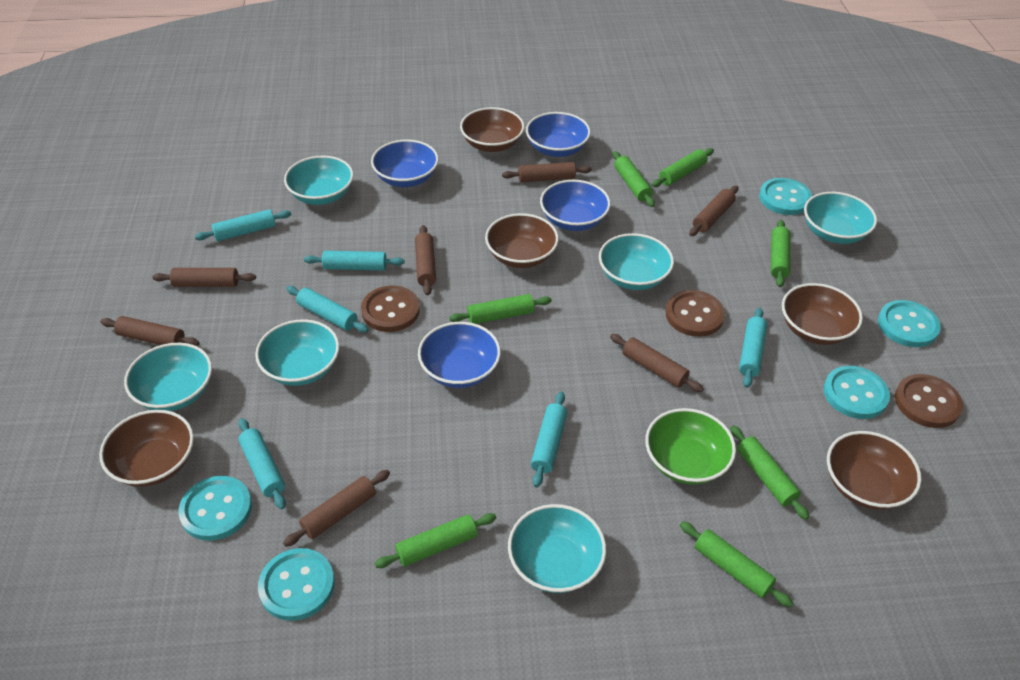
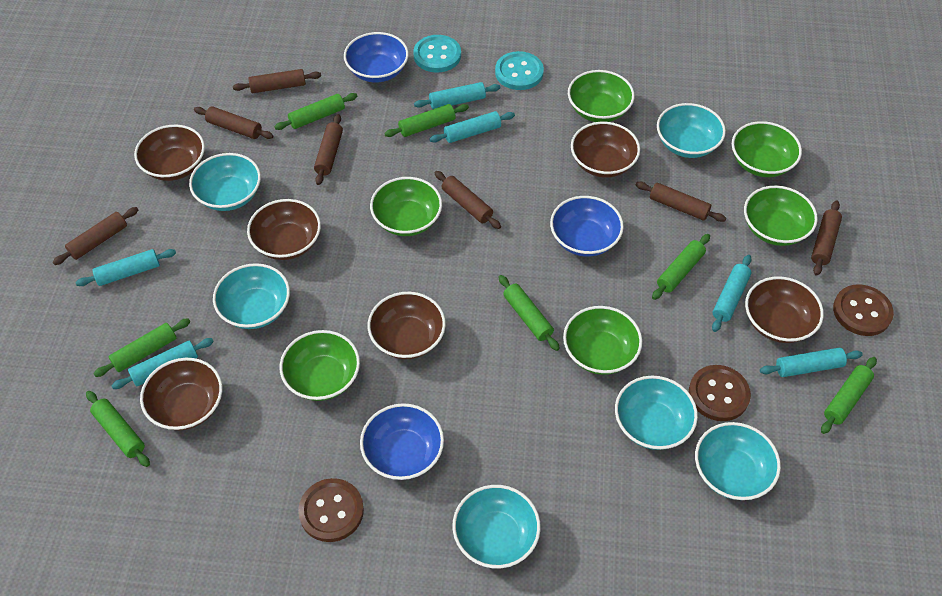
blue bowl: [371,140,439,187] [418,322,501,388] [526,112,591,157] [540,180,610,231] = 4 -> [344,32,409,82] [360,403,444,480] [550,196,624,257] = 3
brown bowl: [99,410,194,487] [460,107,525,152] [485,213,559,268] [782,283,863,345] [827,431,921,510] = 5 -> [134,125,205,181] [140,358,222,430] [247,199,321,260] [368,292,446,359] [571,122,640,178] [745,276,824,343] = 6
green bowl: [645,408,736,485] = 1 -> [280,330,360,401] [370,177,442,236] [563,306,642,375] [568,70,635,122] [732,121,802,177] [744,186,818,246] = 6
turquoise button: [178,476,252,541] [258,548,335,621] [759,178,812,215] [824,366,890,419] [878,300,941,347] = 5 -> [413,35,461,73] [495,51,544,90] = 2

